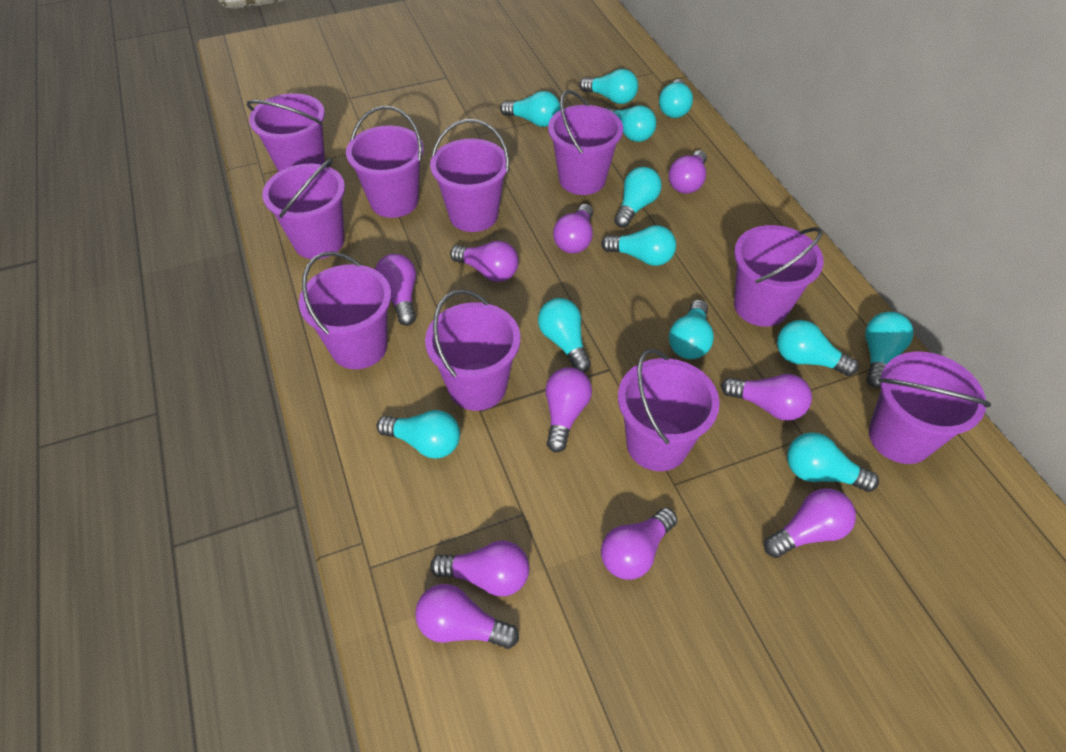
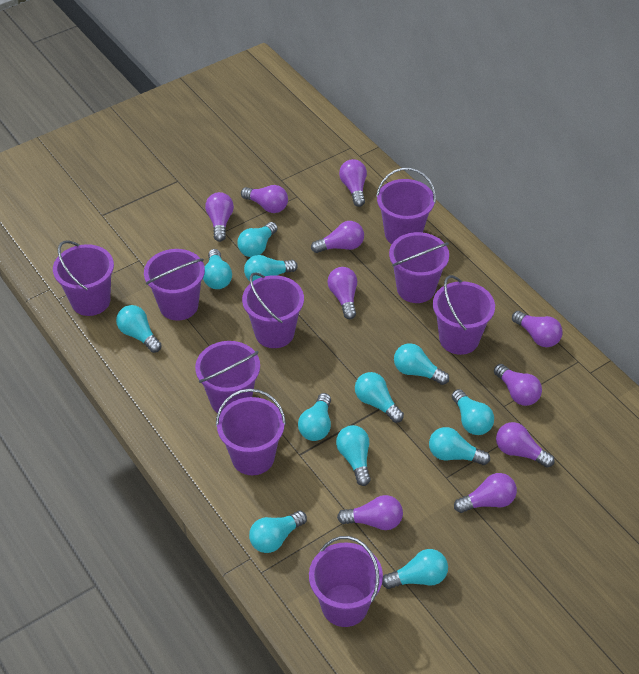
purple bucket: [247,93,325,172] [262,158,345,259] [299,251,391,369] [346,106,424,218] [425,289,520,411] [430,119,509,232] [548,90,623,195] [618,349,720,471] [734,225,824,327] [869,352,991,464] = 10 -> [53,240,114,316] [144,249,205,321] [195,341,260,413] [216,389,286,475] [242,272,304,348] [309,536,383,627] [376,168,436,244] [389,232,449,303] [433,275,495,355] = 9

